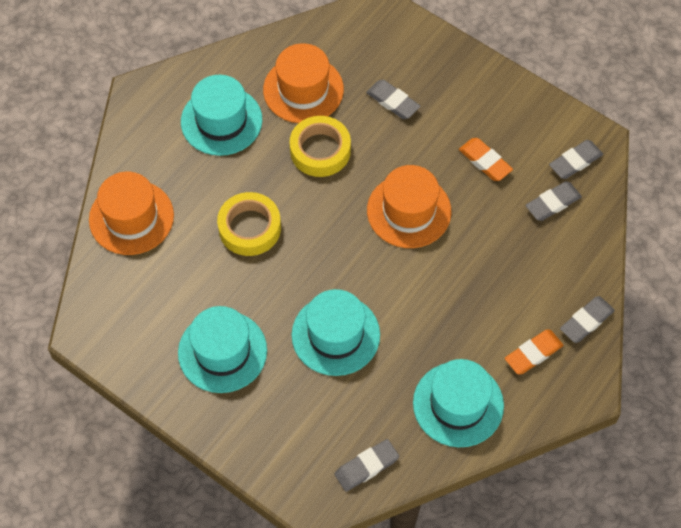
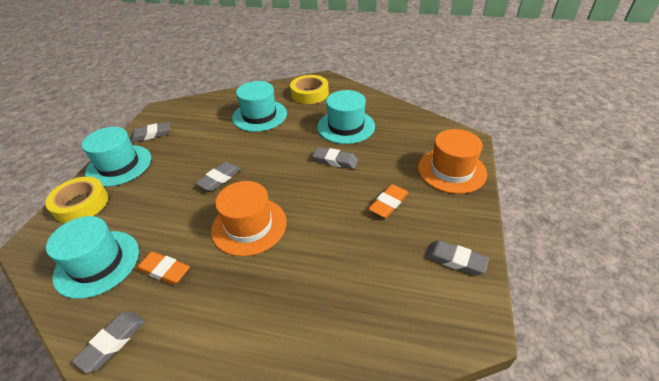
orange hat: [89,172,174,255] [263,43,344,123] [367,165,451,248] = 3 -> [211,181,286,256] [418,129,487,194] = 2

